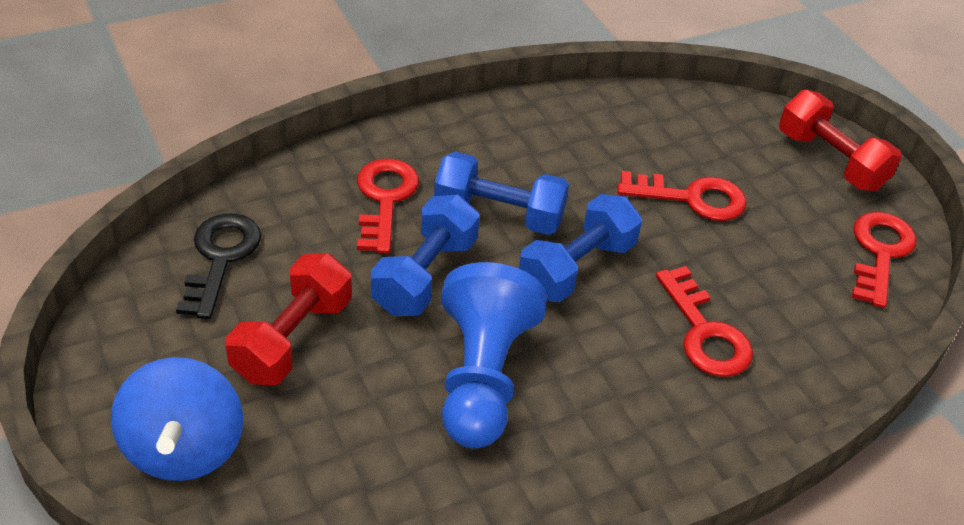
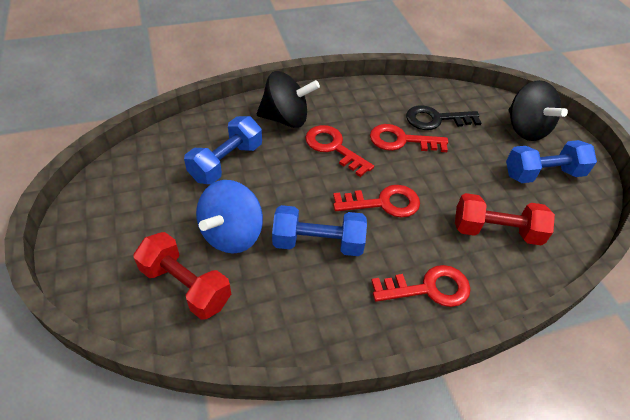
black spinning top: none = 0 -> [257,71,320,128] [509,80,568,141] = 2
blue pawn: [441,262,547,448] = 1 -> none = 0

